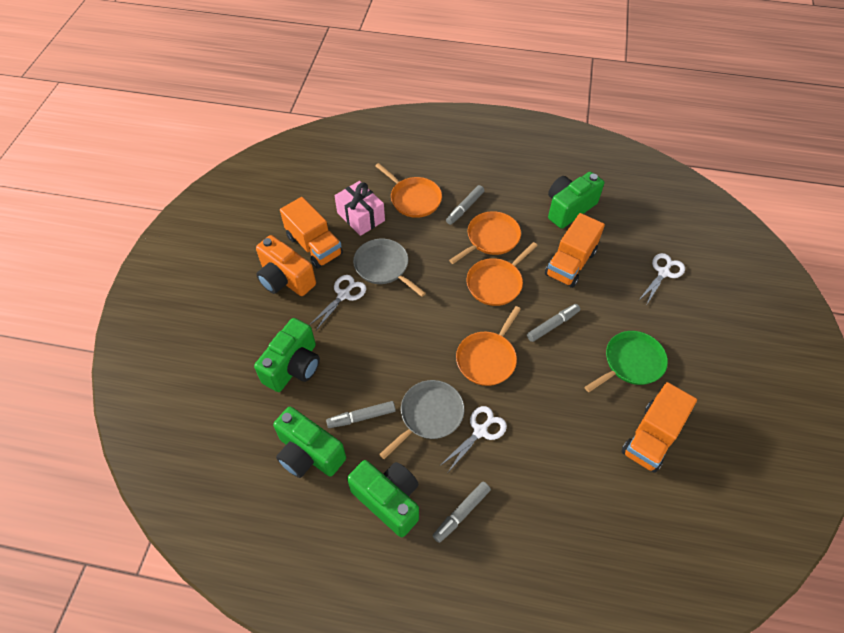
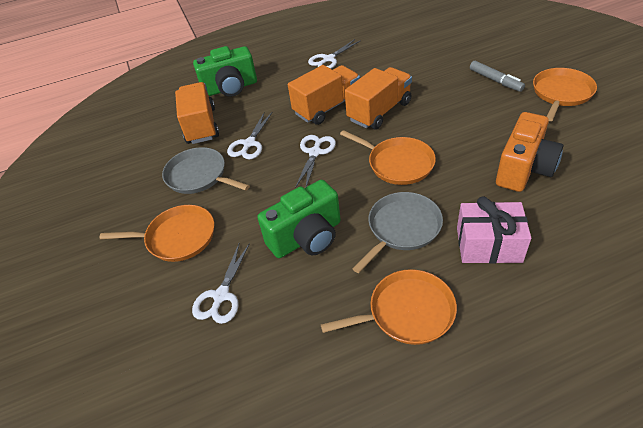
green camera: [254,318,320,392] [273,407,346,478] [347,460,419,537] [548,172,604,229] = 4 -> [193,46,257,97] [257,180,341,258] = 2
green pan: [584,331,668,392] = 1 -> none = 0
grey marker: [326,401,396,428] [433,482,491,543] [446,185,484,225] [527,304,580,342] = 4 -> [470,61,525,92] = 1
white scissors: [310,275,366,330] [440,406,507,472] [638,253,685,304] = 3 -> [192,243,250,324] [227,112,272,159] [295,135,336,188] [308,39,361,69] = 4

